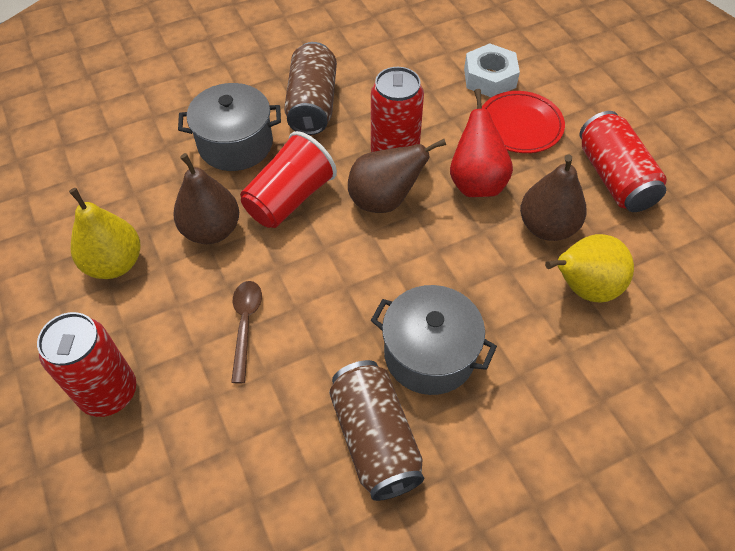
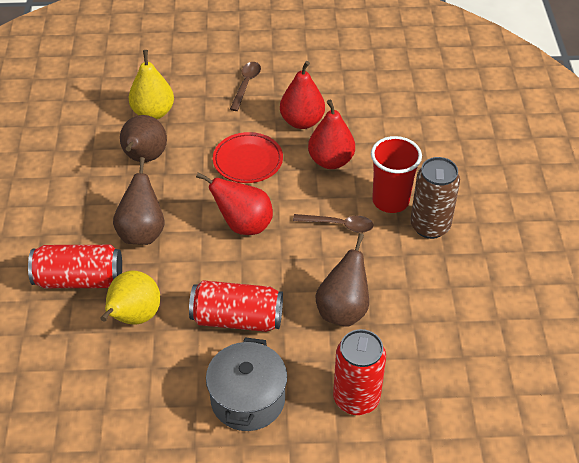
brown can: [284,42,337,135] [329,360,424,501] = 2 -> [410,157,460,239] = 1
brown spoon: [231,281,262,384] = 1 -> [230,62,261,111] [293,214,374,233] = 2
grey pot: [178,83,281,171] [371,285,497,395] = 2 -> [206,337,287,431] = 1
red pear: [450,89,513,197] = 1 -> [196,172,273,235] [280,61,325,129] [308,100,355,169] = 3
white nut: [464,43,520,97] = 1 -> none = 0

